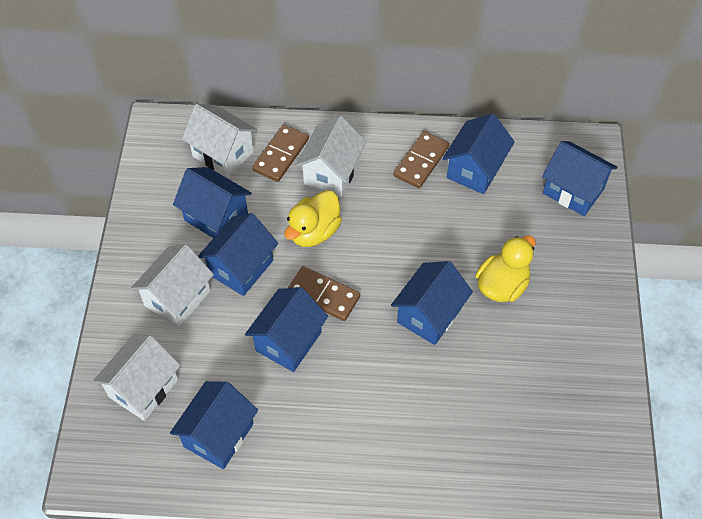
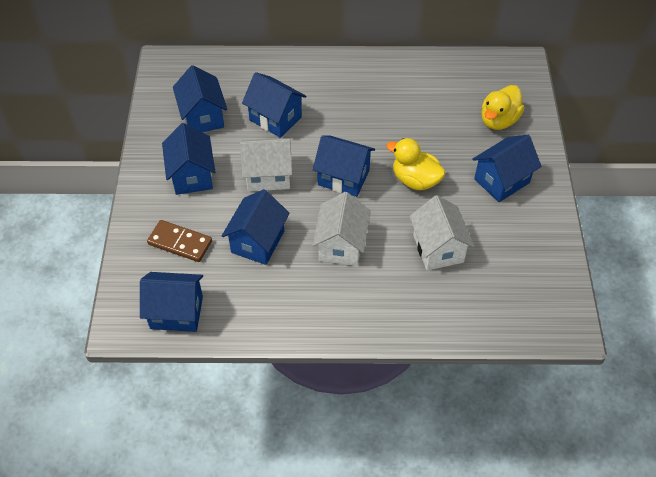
brown domino: [252,124,309,182] [288,266,360,321] [393,131,450,188] = 3 -> [147,220,212,262] = 1
white house: [93,335,181,421] [131,244,214,328] [182,104,257,178] [296,116,367,197] = 4 -> [240,138,292,191] [312,192,371,266] [409,195,475,271] = 3

